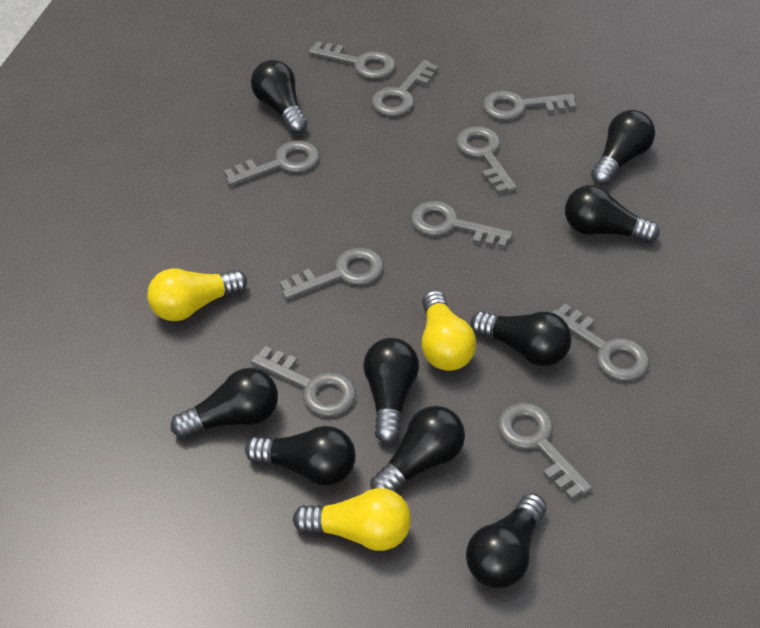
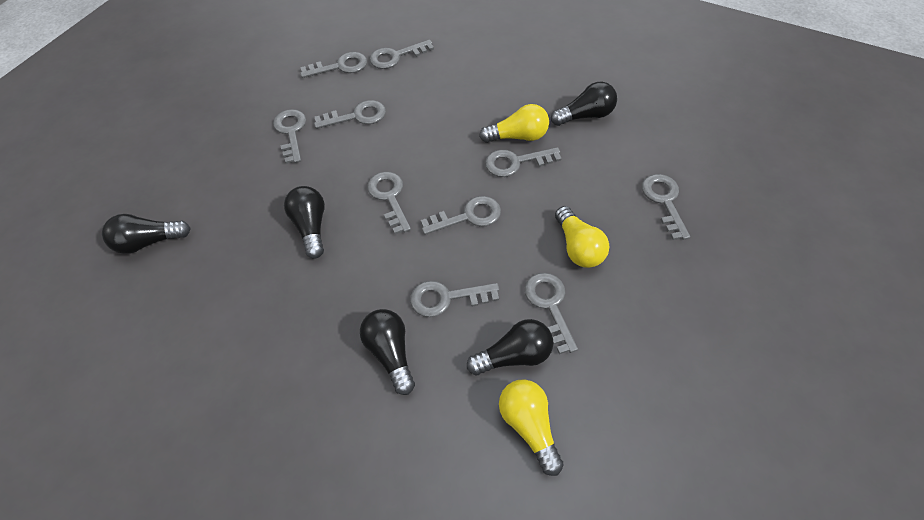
black light bulb: [171,368,278,438] [245,426,356,485] [251,60,308,134] [363,338,419,444] [370,406,465,492] [466,493,547,588] [470,311,572,366] [565,185,659,243] [591,110,655,185] = 9 -> [102,214,191,254] [284,186,325,259] [360,309,415,395] [467,319,553,375] [551,82,617,126] = 5

